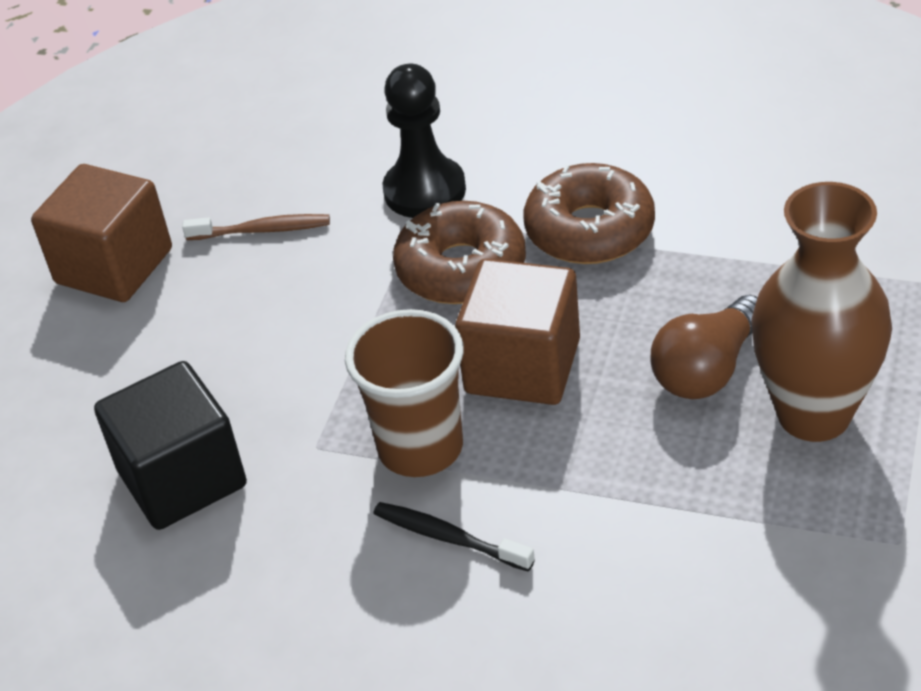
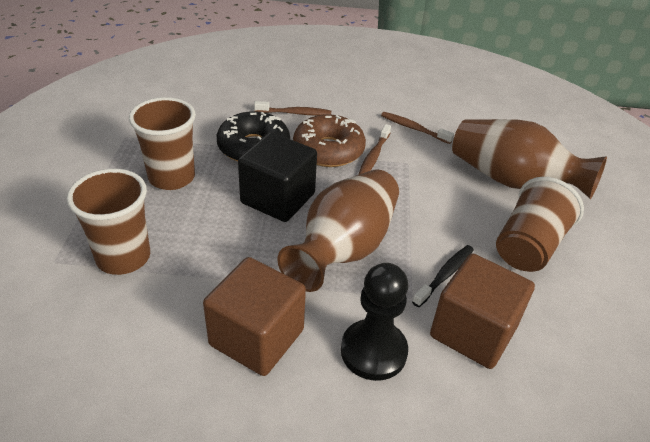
black donut: none = 0 -> [217,111,290,161] = 1
brown cup: [345,309,464,477] = 1 -> [67,169,150,275] [129,97,196,190] [496,177,584,272] = 3
brown donut: [393,201,526,304] [524,163,655,264] = 2 -> [293,114,366,167] = 1
brown light bulb: [651,295,758,399] = 1 -> none = 0
brown toothbrush: [182,214,330,240] = 1 -> [254,101,331,116] [358,124,391,175] [381,112,454,144] = 3
brown vase: [751,182,892,442] = 1 -> [277,169,399,292] [452,119,607,199] = 2

